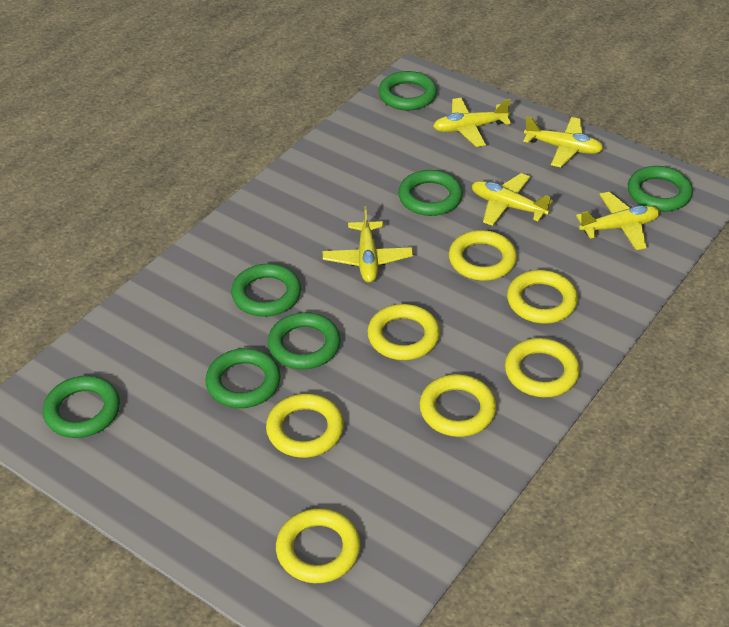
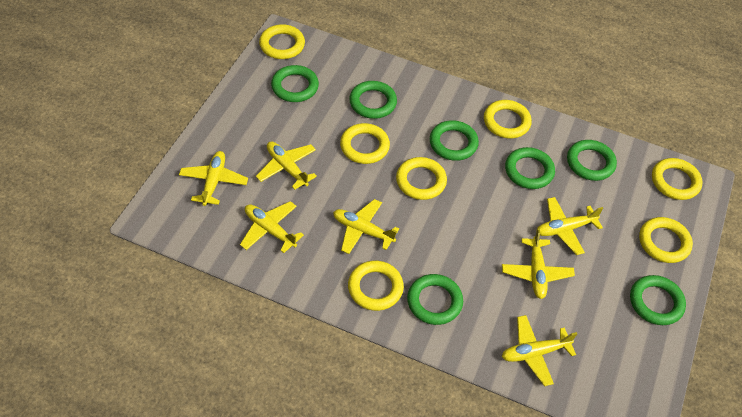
yellow plane: [323,206,413,283] [433,98,511,147] [472,173,553,226] [523,116,604,167] [576,192,660,250] = 5 -> [179,151,248,206] [240,201,304,253] [256,141,317,190] [333,199,399,254] [502,229,575,299] [502,315,577,386] [536,197,603,255] = 7

